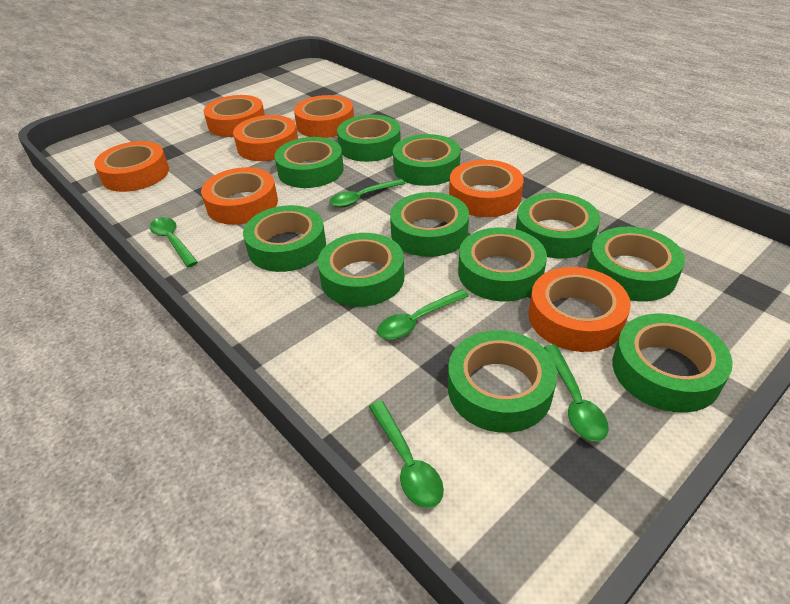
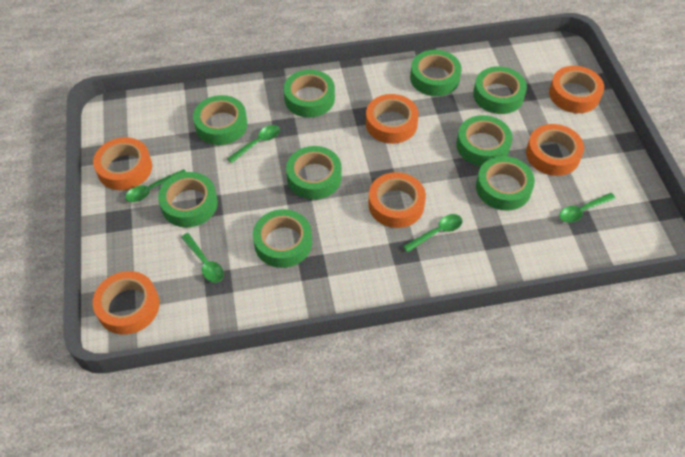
green tape: [243,205,326,272] [275,137,344,188] [318,233,404,307] [337,115,401,162] [390,192,469,257] [393,134,461,186] [448,330,557,433] [458,228,547,301] [516,193,600,259] [587,227,685,302] [612,313,733,413] = 11 -> [158,172,218,227] [193,95,247,145] [253,209,312,268] [284,70,335,117] [286,146,342,200] [410,50,462,96] [456,115,512,166] [473,66,527,114] [476,156,535,211] = 9
orange tape: [94,141,169,192] [201,167,278,225] [204,95,265,137] [233,115,298,161] [294,95,354,138] [449,160,524,217] [529,267,631,352] = 7 -> [93,137,152,190] [93,271,159,335] [366,94,419,144] [368,172,426,228] [526,124,584,176] [549,66,604,113] = 6

